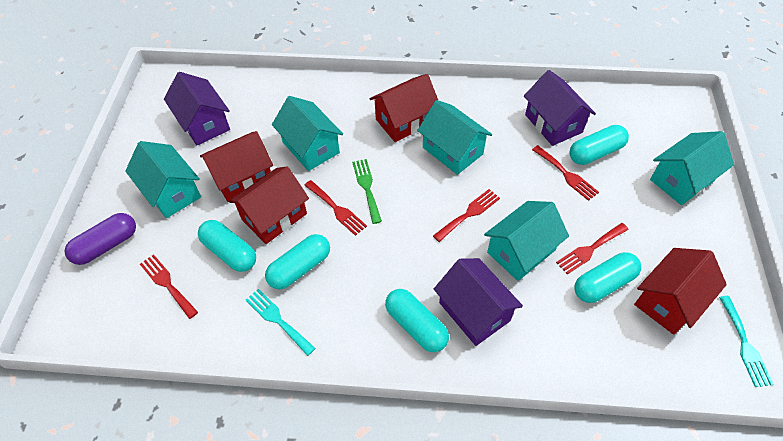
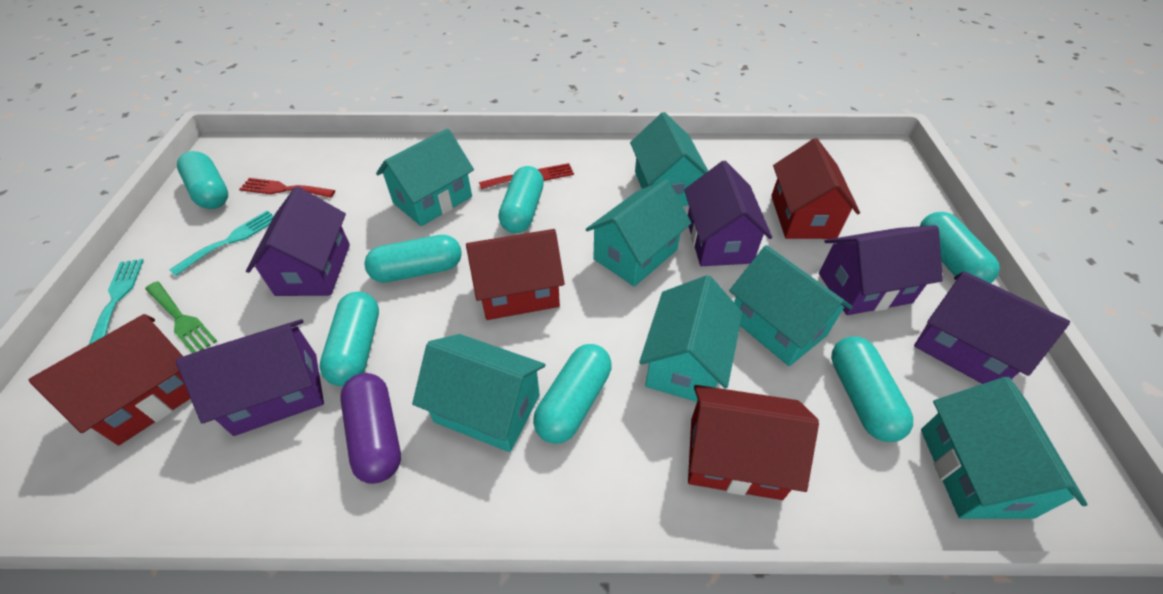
purple house: [164,72,230,146] [434,258,523,346] [524,70,596,146] = 3 -> [176,319,324,436] [246,187,350,296] [684,161,772,266] [819,225,943,315] [914,271,1070,384] = 5
red fork: [140,254,198,319] [304,180,367,236] [433,189,500,242] [532,145,599,201] [556,223,629,275] = 5 -> [239,178,335,198] [479,163,574,189] = 2
turquoise capsule: [198,220,256,272] [265,234,330,290] [385,289,449,352] [569,125,629,165] [574,252,641,303] = 5 -> [177,151,228,209] [319,292,379,386] [364,235,462,283] [498,166,544,233] [533,344,612,444] [831,336,913,442] [920,212,1000,283] = 7
turquoise house: [125,141,201,218] [272,96,343,171] [417,100,492,175] [484,201,569,281] [650,131,734,205] = 5 -> [376,129,474,226] [412,334,546,452] [586,179,691,287] [630,112,708,206] [639,275,742,402] [729,245,853,366] [921,377,1088,519] = 7

